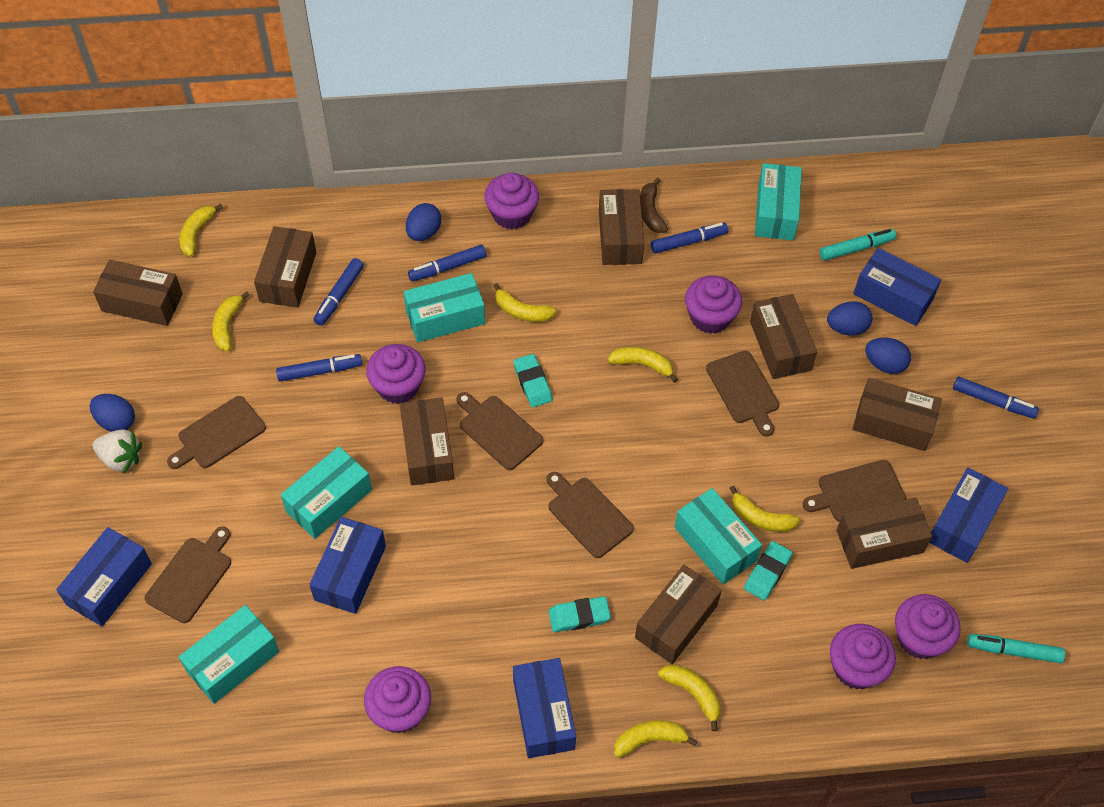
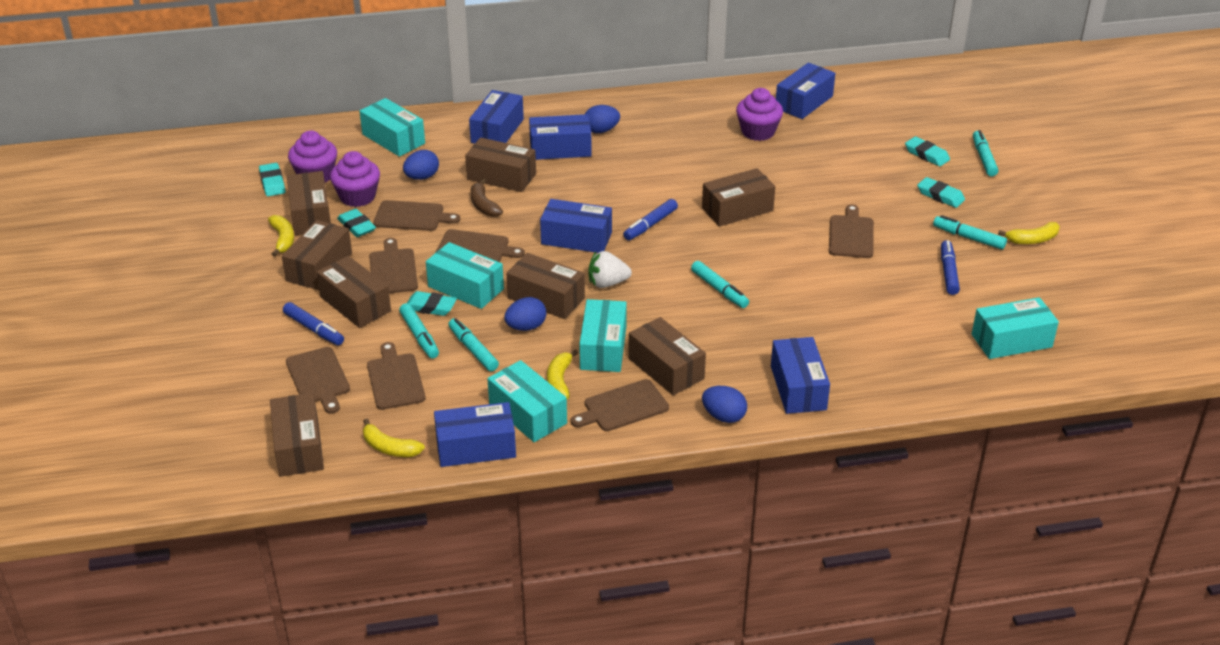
blue box: [56,527,152,626] [309,517,386,614] [513,658,576,758] [853,248,941,326] [929,467,1008,563] = 5 -> [434,402,516,467] [469,90,524,144] [529,114,592,160] [540,199,612,253] [771,337,830,414] [776,63,835,119] = 6
blue marker: [276,354,362,382] [313,258,364,326] [408,245,487,282] [651,223,728,254] [953,377,1039,419] = 5 -> [283,302,344,345] [623,199,678,240] [941,240,960,295] = 3
brown cutting board: [145,526,231,623] [167,396,266,469] [456,392,543,470] [546,472,634,558] [706,351,779,437] [803,460,907,522] = 6 -> [286,347,350,414] [367,342,426,410] [369,238,418,294] [373,200,460,231] [436,229,525,262] [571,379,669,431] [829,204,874,258] = 7
purple cupcake: [364,666,431,733] [366,344,426,404] [484,173,539,230] [685,275,742,334] [830,624,896,689] [895,594,961,659] = 6 -> [288,131,337,182] [330,151,380,207] [736,88,783,141] = 3
turquoise eraser: [513,354,552,407] [548,596,611,632] [744,541,793,600] = 3 -> [259,163,285,196] [337,209,376,237] [407,291,457,316] [905,136,950,166] [917,177,965,208] = 5
turquoise marker: [819,229,896,261] [968,634,1065,664] = 2 -> [399,303,439,358] [448,318,499,371] [691,261,749,308] [933,215,1007,250] [973,130,998,176] = 5
yellow banana: [179,204,223,257] [212,292,250,351] [493,283,557,322] [608,347,678,383] [614,720,697,757] [658,664,721,731] [730,486,800,532] = 7 -> [268,215,294,257] [363,419,425,457] [547,349,578,399] [998,222,1060,244] = 4

